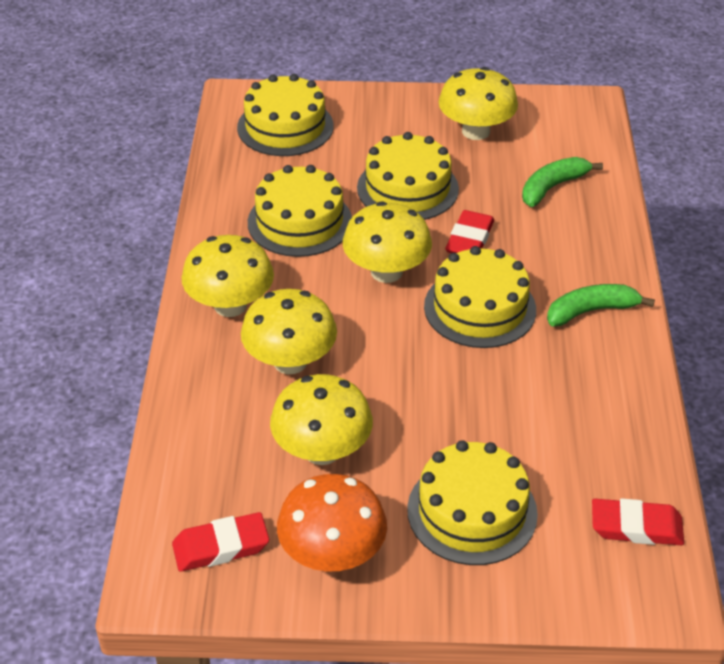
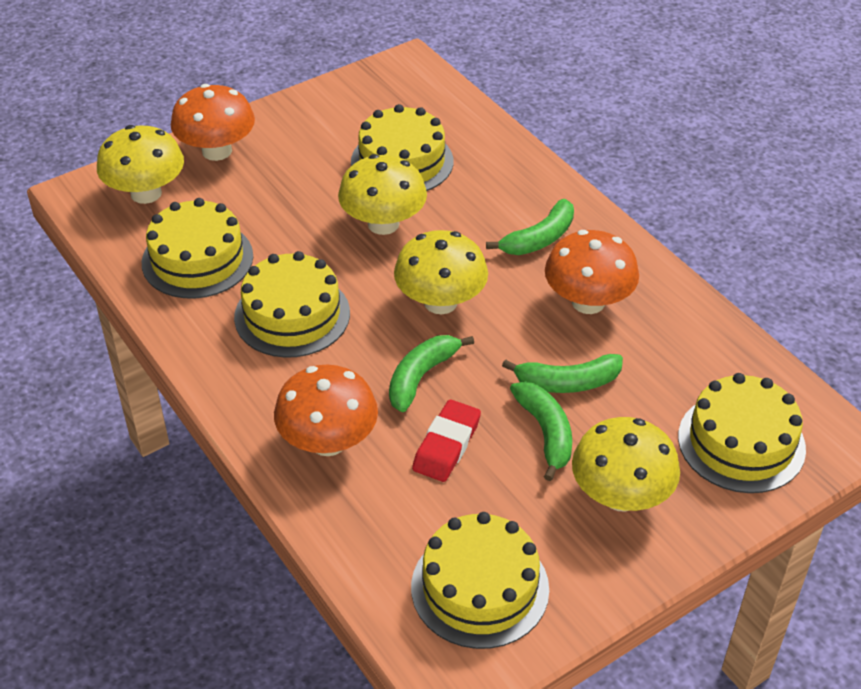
green banana: [522,157,603,207] [547,284,655,327] = 2 -> [389,335,474,412] [486,199,574,255] [502,354,623,393] [510,381,572,481] = 4
orange mushroom: [277,474,387,572] = 1 -> [171,84,255,161] [274,365,378,456] [545,230,639,314] = 3
red eraser: [172,512,269,572] [445,210,494,253] [592,498,684,545] = 3 -> [412,400,481,482] = 1
yellow mushroom: [182,235,274,317] [241,289,337,374] [270,374,373,465] [343,201,432,283] [439,67,518,140] = 5 -> [97,125,184,204] [338,154,427,235] [394,230,488,314] [572,417,680,511] = 4

